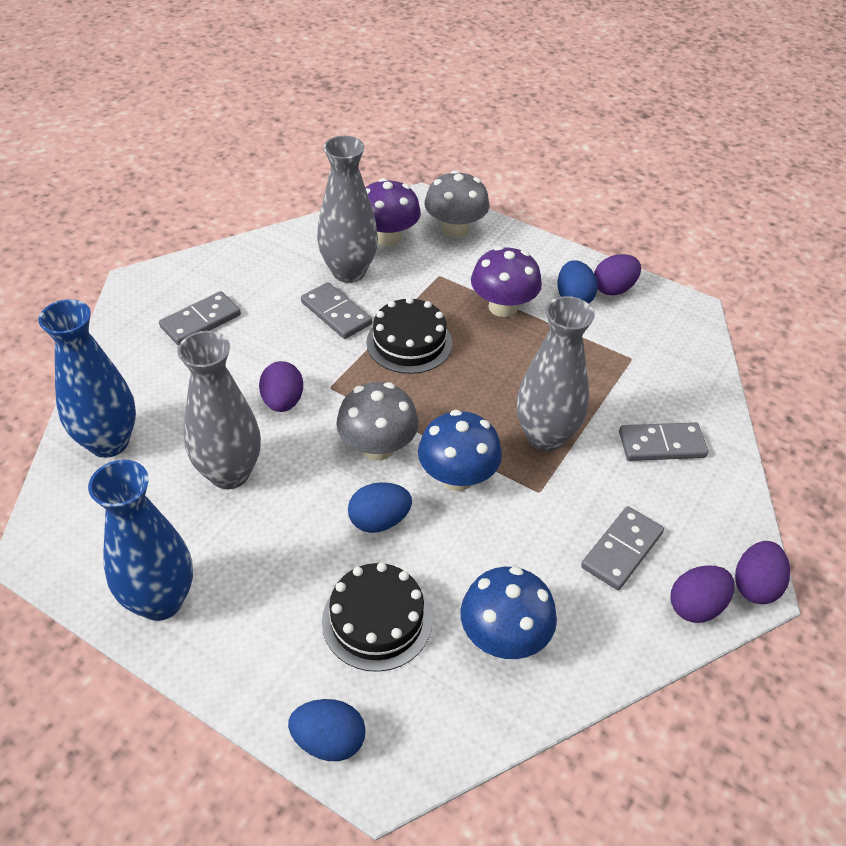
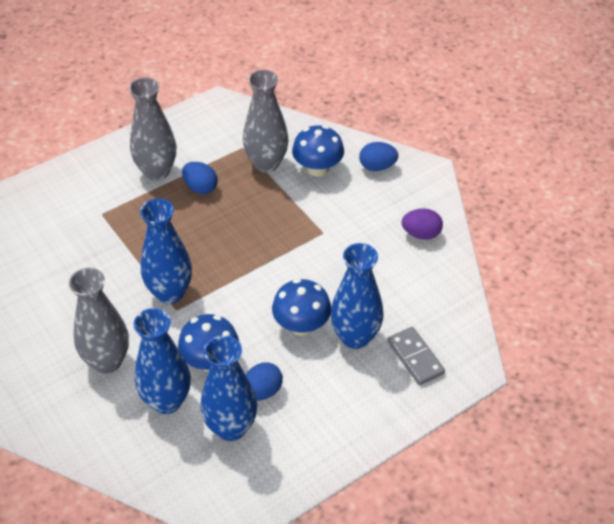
black cake: [322,562,432,672] [366,297,452,374] = 2 -> none = 0
blue mushroom: [418,410,502,491] [461,567,557,659] = 2 -> [178,314,239,372] [272,279,331,336] [292,125,344,177] = 3
blue vase: [38,299,136,458] [88,460,193,621] = 2 -> [134,308,191,414] [140,198,192,304] [201,335,257,441] [330,243,384,349] = 4
grey domino: [159,291,241,345] [301,282,372,339] [581,506,664,590] [619,422,708,461] = 4 -> [387,327,445,385] = 1
grey mushroom: [336,382,419,461] [425,170,489,238] = 2 -> none = 0
purple egg: [259,361,303,412] [594,254,641,295] [670,566,735,623] [735,541,790,604] = 4 -> [402,208,443,240] = 1
purple mushroom: [365,178,421,246] [471,246,542,317] = 2 -> none = 0

